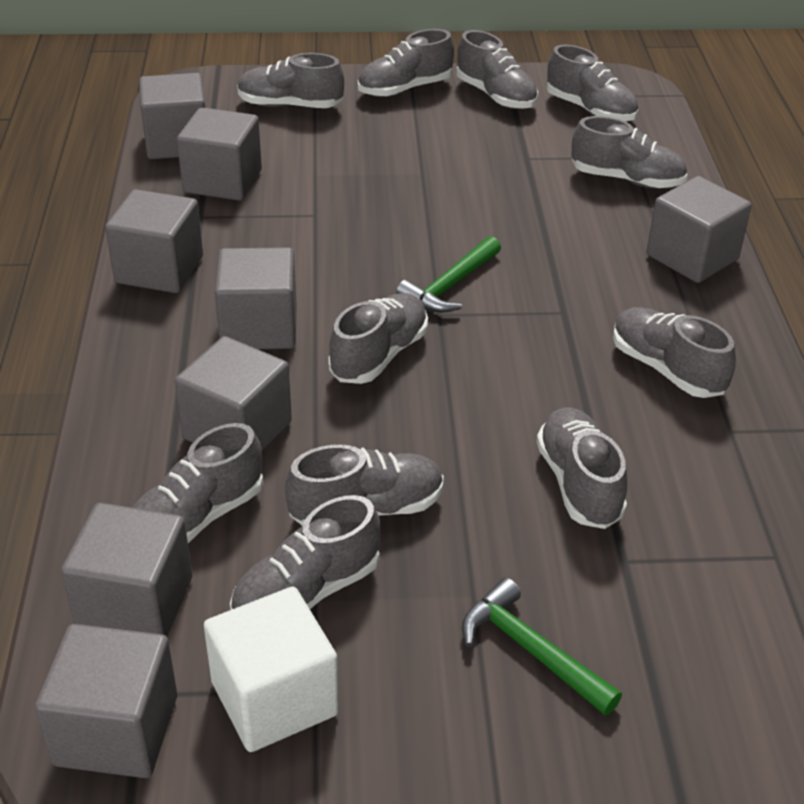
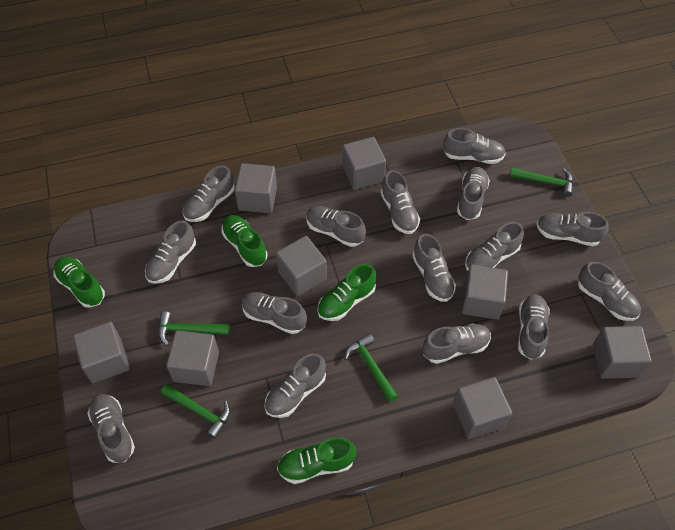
green hammer: [396,236,501,313] [462,578,622,715] = 2 -> [158,311,229,346] [161,384,230,439] [344,333,398,402] [510,168,573,197] = 4
green shoe: none = 0 -> [54,257,105,308] [221,215,267,267] [277,437,356,484] [317,264,376,321] = 4
grey shoe: [132,423,263,543] [230,495,380,610] [237,53,344,108] [285,445,444,526] [329,293,428,384] [358,29,454,97] [456,30,538,109] [536,407,627,529] [547,45,638,121] [572,116,687,188] [613,307,736,398] = 11 -> [87,394,135,463] [145,220,196,284] [183,166,235,222] [242,292,307,334] [264,353,326,418] [306,206,366,247] [381,170,420,234] [412,234,456,302] [422,324,491,364] [443,128,506,164] [457,167,490,220] [465,222,524,271] [518,294,550,360] [536,212,609,246] [578,262,641,321] = 15
white cube: [204,587,339,752] = 1 -> none = 0

